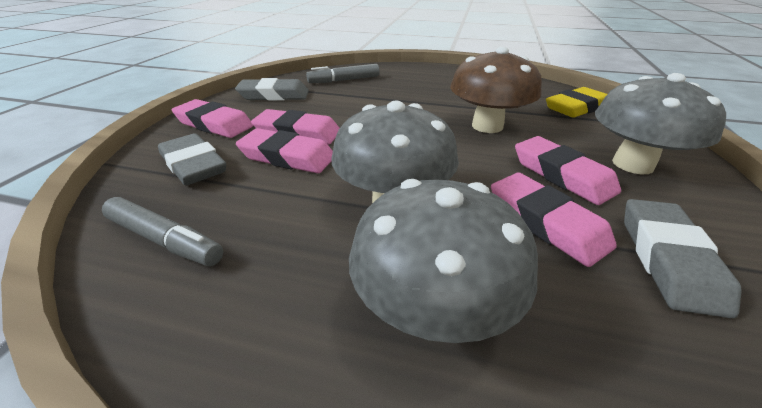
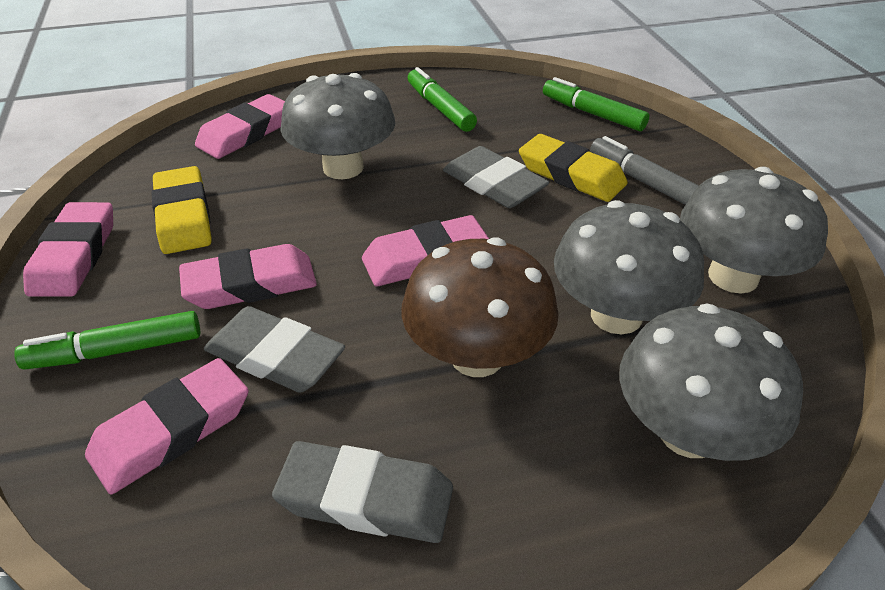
green marker: none = 0 -> [14,311,200,370] [408,67,477,132] [543,77,649,131] = 3
grey marker: [102,197,223,266] [306,64,380,83] = 2 -> [590,136,699,205] = 1
grey mushroom: [331,100,459,203] [349,179,538,343] [595,73,726,174] = 3 -> [280,73,395,179] [554,200,704,334] [619,304,803,461] [680,167,828,294] = 4
yellow eraser: [546,87,607,118] = 1 -> [151,166,212,254] [519,134,628,202] = 2

